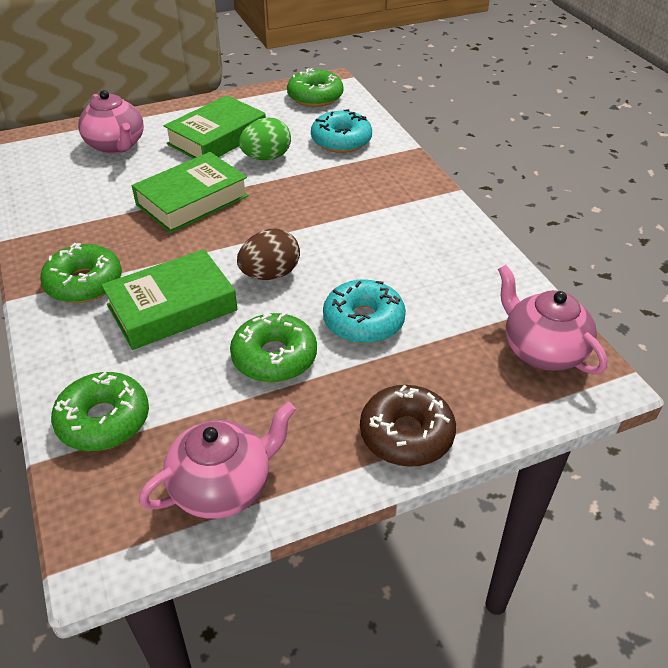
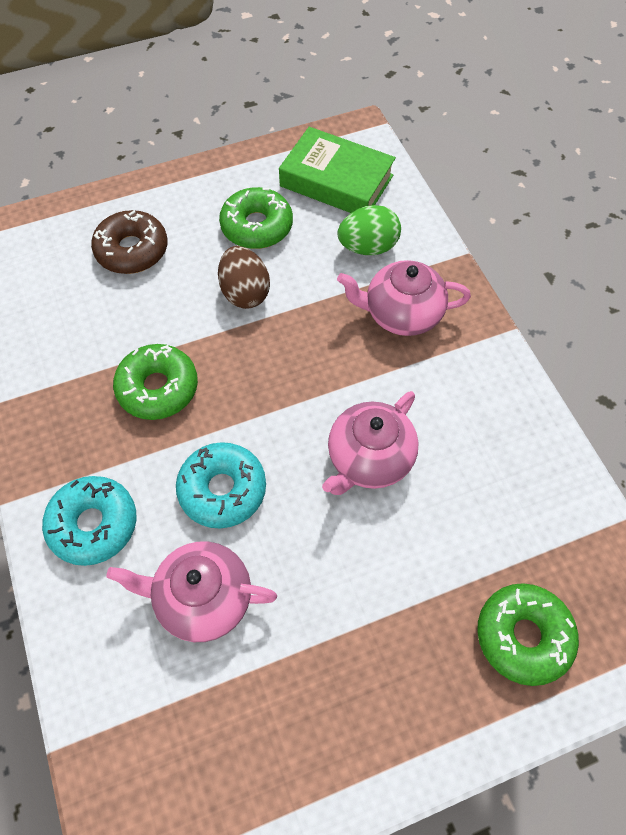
green book: [101,249,238,350] [132,152,249,233] [164,95,266,159] = 3 -> [279,127,396,213] = 1
green donut: [40,243,122,303] [51,372,149,451] [230,312,317,382] [287,68,343,107] = 4 -> [113,344,198,420] [219,187,293,249] [477,583,579,686] = 3

